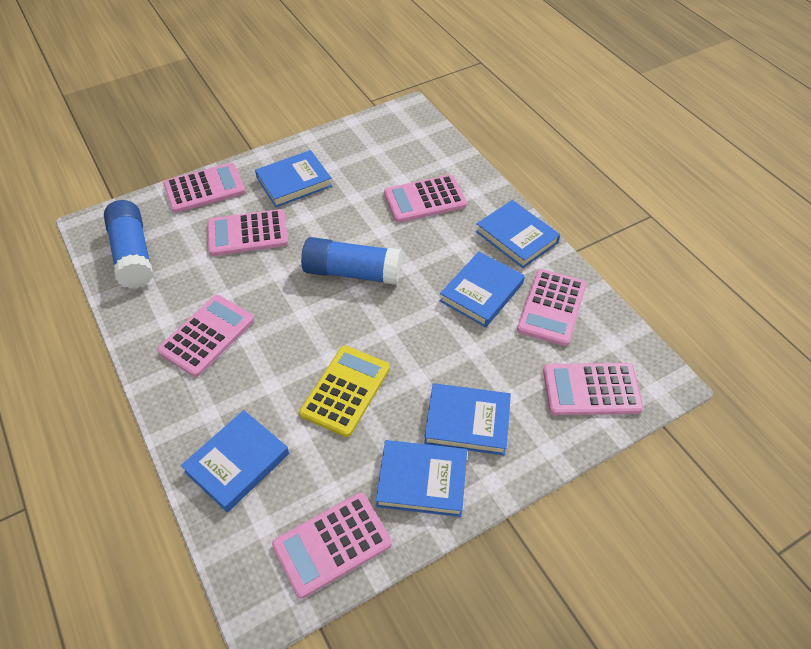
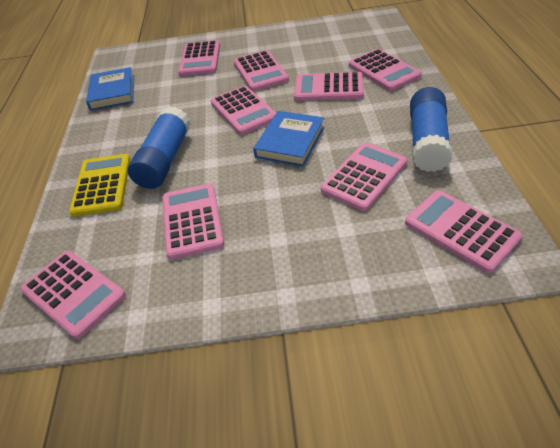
blue book: [181,410,289,512] [255,150,332,207] [376,440,467,517] [424,383,511,455] [440,252,525,327] [476,200,560,268] = 6 -> [86,67,134,111] [253,111,325,167] = 2
pink calculator: [157,295,254,377] [163,163,246,213] [207,209,288,256] [272,493,392,598] [384,175,467,222] [517,269,587,346] [543,363,643,415] = 7 -> [20,251,126,339] [162,183,224,259] [178,40,220,76] [211,86,276,135] [234,50,289,91] [294,72,364,101] [321,142,407,211] [349,49,422,91] [405,190,523,273] = 9

